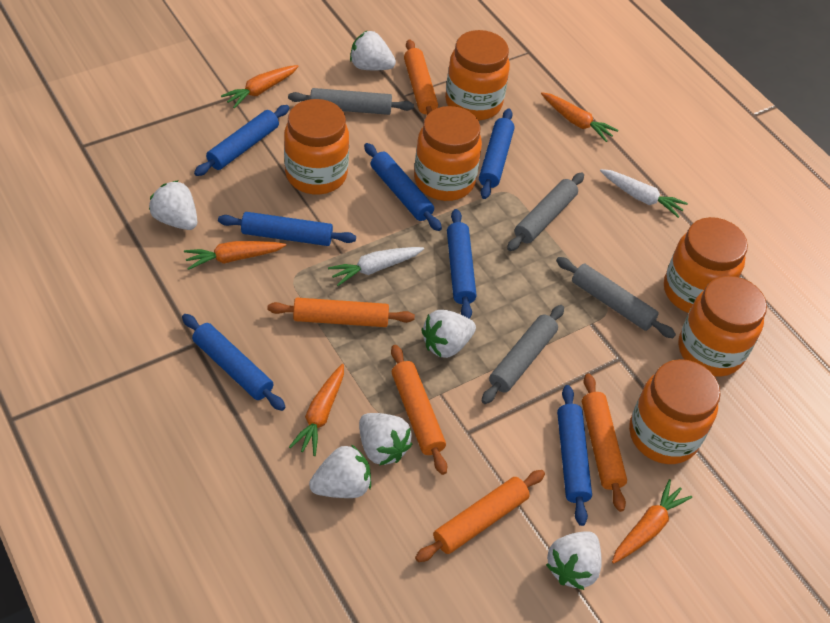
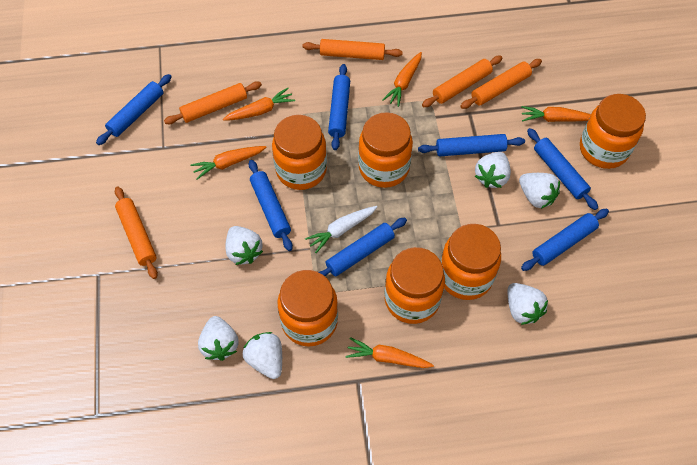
grey rolling pin: [288,88,414,115] [482,305,564,404] [507,173,584,251] [556,257,676,338] = 4 -> none = 0
white carrot: [328,247,424,286] [600,169,688,218] = 2 -> [305,206,377,253] = 1

